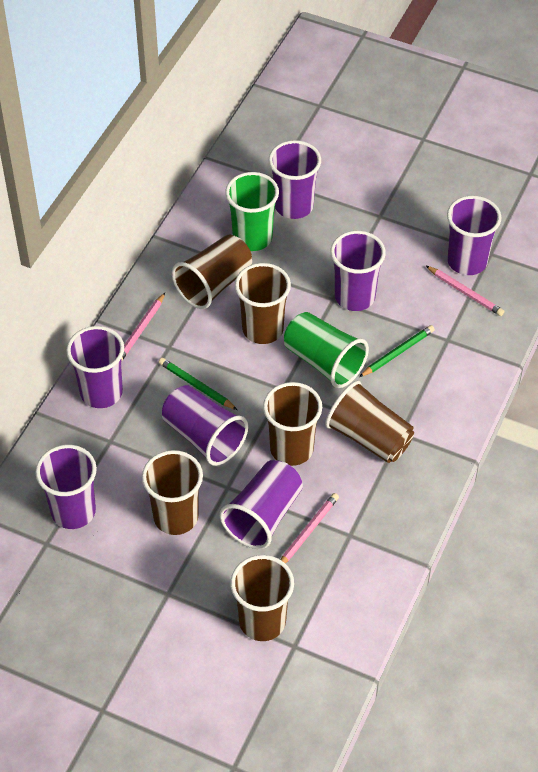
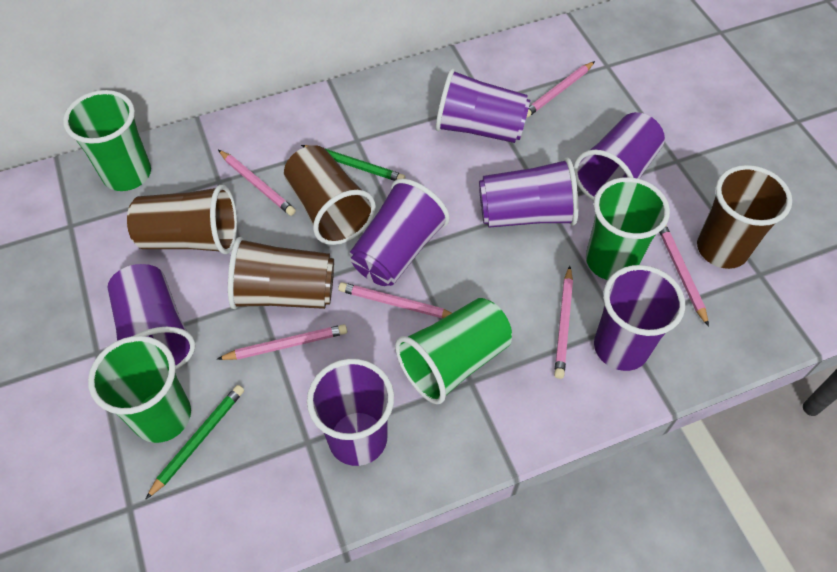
brown cup: [142,450,203,535] [172,235,252,309] [230,555,294,641] [235,263,291,344] [263,382,322,466] [325,381,414,463] = 6 -> [127,185,237,254] [228,237,334,309] [284,145,376,245] [697,165,792,269] = 4
green cup: [225,172,279,251] [284,312,369,388] = 2 -> [63,90,151,191] [88,336,191,443] [395,298,512,404] [586,177,670,280] = 4
pink pencil: [121,293,165,362] [281,493,339,564] [426,266,504,316] = 3 -> [217,324,347,360] [218,150,296,216] [338,282,452,318] [526,61,595,118] [554,266,573,379] [659,225,709,327] = 6

